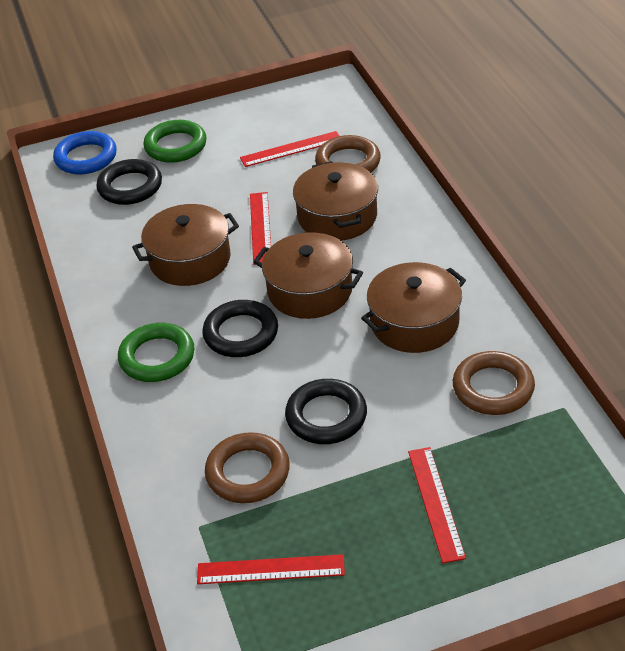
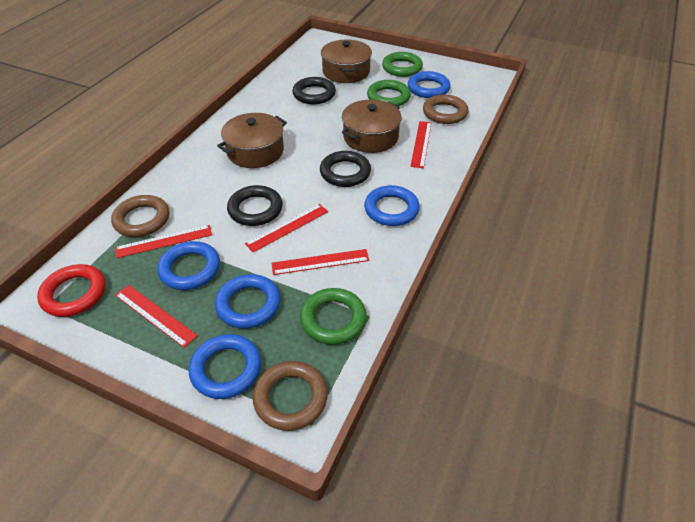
blue ring: [53,131,117,174] = 1 -> [157,241,220,290] [189,334,261,399] [215,274,281,329] [364,185,420,226] [408,71,451,98] = 5
brown pot: [132,204,239,286] [253,232,363,319] [293,161,378,241] [361,262,466,353] = 4 -> [217,113,287,168] [321,40,372,83] [342,100,402,153] = 3
green ring: [118,323,194,382] [143,120,207,163] = 2 -> [300,288,367,345] [367,80,411,106] [382,52,423,77] = 3
red ring: none = 0 -> [37,264,106,317] = 1
red ruler: [197,554,345,584] [240,131,340,167] [250,192,271,265] [408,447,466,563] = 4 -> [115,225,212,258] [115,285,198,348] [245,204,328,252] [271,249,370,275] [410,121,431,168] = 5

